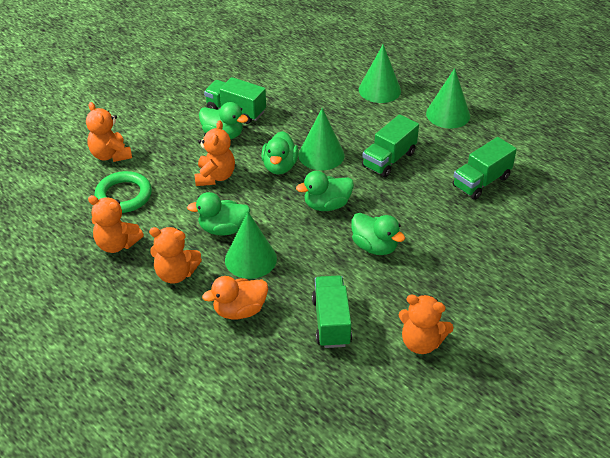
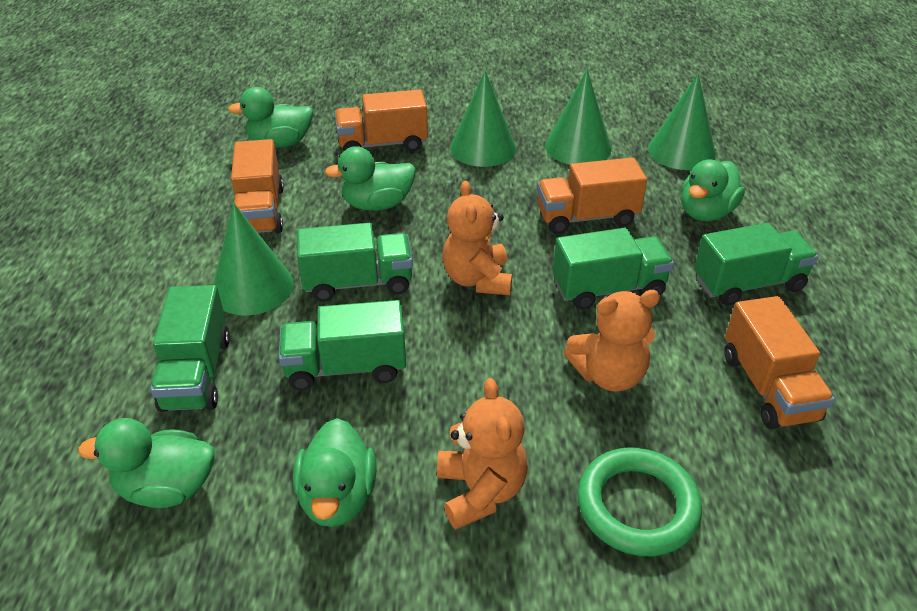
green truck: [204,77,266,124] [312,275,352,348] [362,114,419,177] [453,137,517,200] = 4 -> [150,285,230,412] [279,300,406,390] [297,223,413,302] [553,228,674,310] [694,223,818,305] = 5
orange duck: [202,276,268,320] = 1 -> none = 0
orange teddy bear: [86,102,132,162] [88,195,144,253] [149,227,202,284] [194,120,235,186] [399,294,454,354] = 5 -> [437,378,528,529] [443,181,512,295] [564,290,660,392] = 3
orange truck: none = 0 -> [231,139,284,233] [335,89,428,151] [537,157,647,234] [724,296,835,429] = 4

